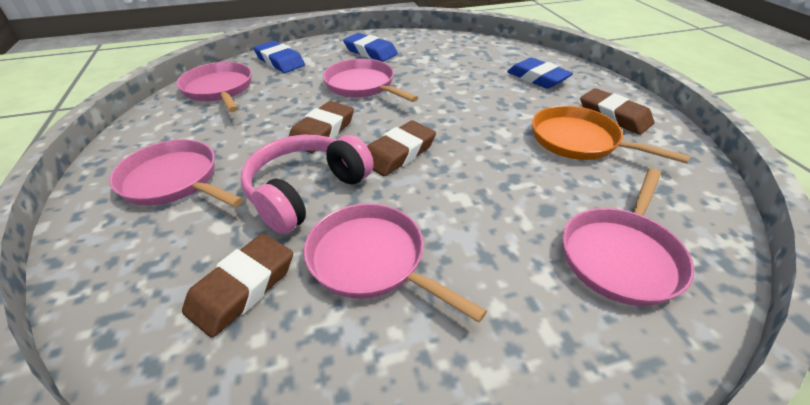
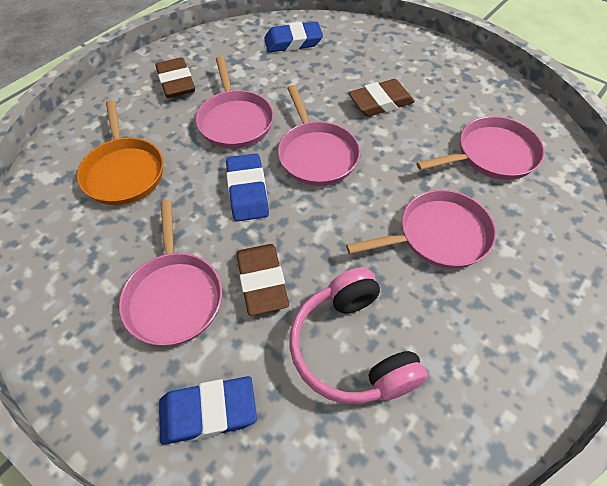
brown eraser: [182,233,293,338] [289,101,354,153] [367,120,436,176] [580,88,654,135] = 4 -> [155,57,195,98] [237,244,289,316] [348,79,415,117] = 3

